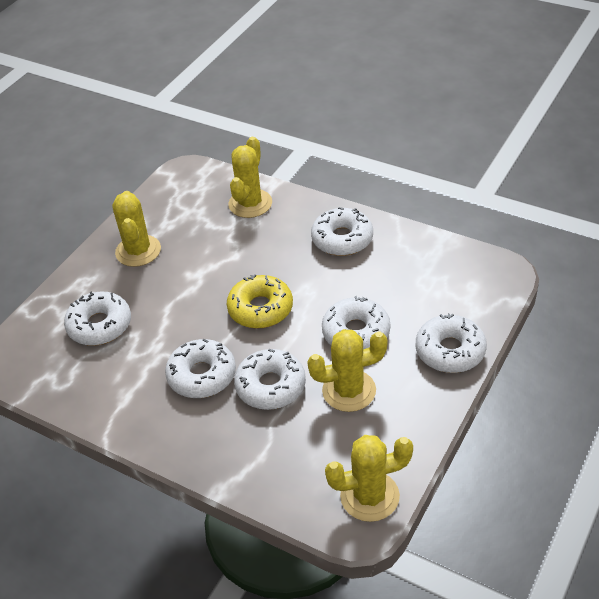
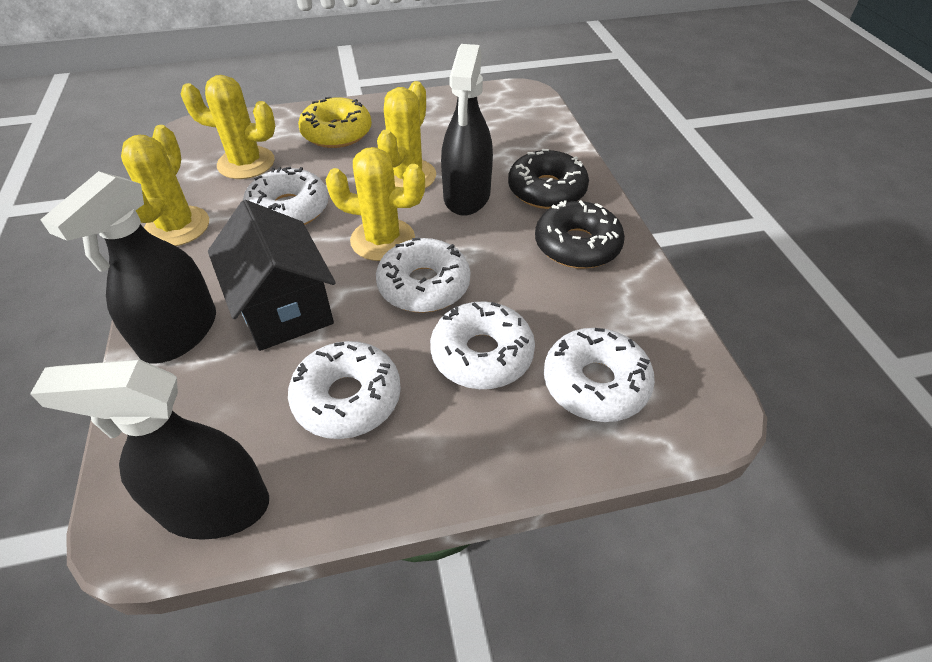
black donut: none = 0 -> [508,149,589,209] [535,200,625,269] = 2
black house: none = 0 -> [208,200,336,351] = 1
black spray bottle: none = 0 -> [30,360,269,540] [40,171,216,364] [441,44,493,215] = 3
white donut: [64,292,131,346] [165,339,236,398] [234,349,306,410] [311,207,373,256] [322,296,390,349] [416,314,487,373] = 6 -> [243,166,329,225] [288,341,401,439] [376,238,470,313] [430,301,535,389] [544,328,655,422] = 5

